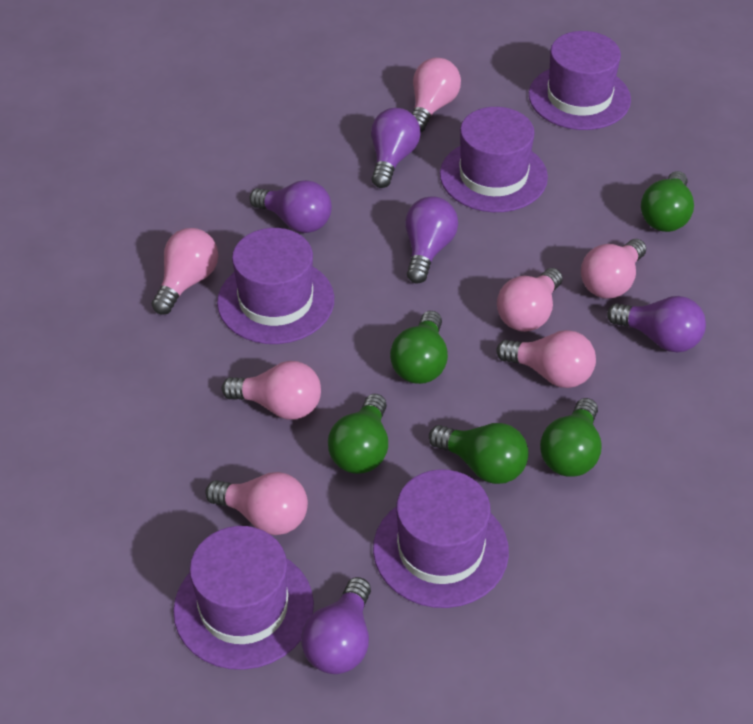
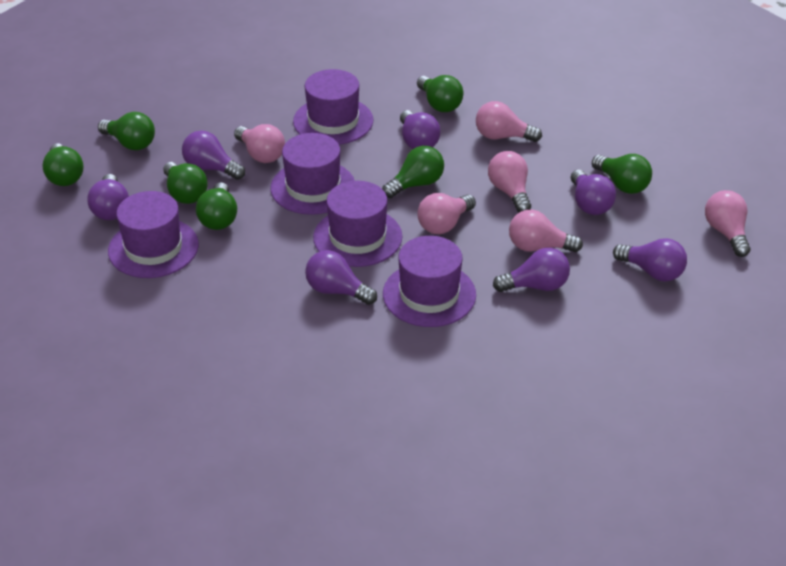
green light bulb: [328,394,388,474] [390,311,448,384] [429,423,529,484] [540,398,601,477] [641,171,694,232] = 5 -> [42,143,84,186] [98,112,155,150] [163,162,208,204] [196,182,237,230] [382,146,444,198] [417,75,463,112] [592,154,652,194] = 7
pink light bulb: [152,228,218,315] [205,472,308,535] [222,361,321,420] [412,58,461,132] [496,330,596,388] [497,268,563,332] [581,239,646,299] = 7 -> [234,124,285,163] [417,193,476,234] [476,101,542,142] [488,151,531,213] [509,210,583,252] [705,190,751,257] = 6
purple light bulb: [250,180,332,233] [301,577,371,674] [371,108,421,188] [405,196,458,284] [607,296,706,353] = 5 -> [87,174,129,220] [182,131,245,180] [305,250,377,305] [400,110,440,149] [493,248,570,292] [571,170,616,215] [613,238,687,281] = 7

